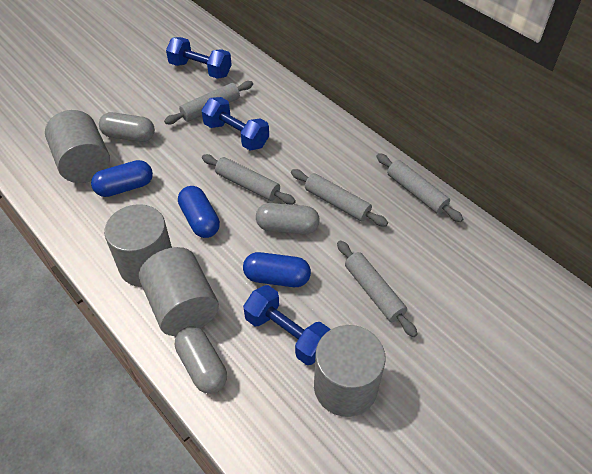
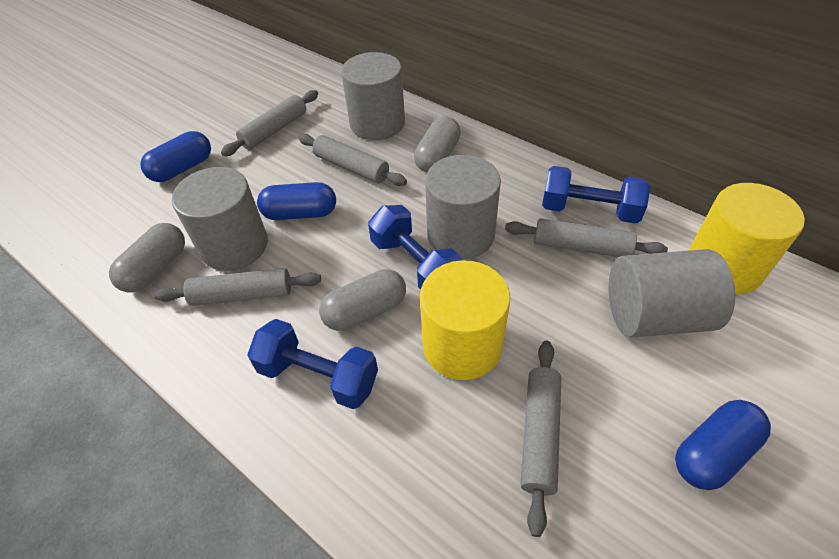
yellow cylinder: none = 0 -> [420,260,510,380] [688,183,805,294] = 2

